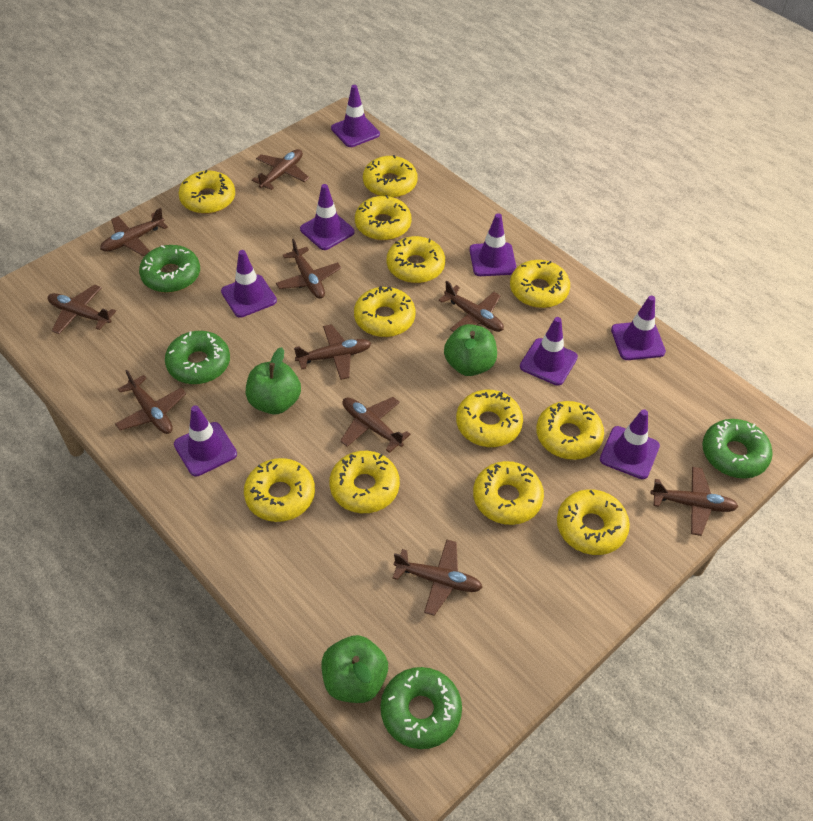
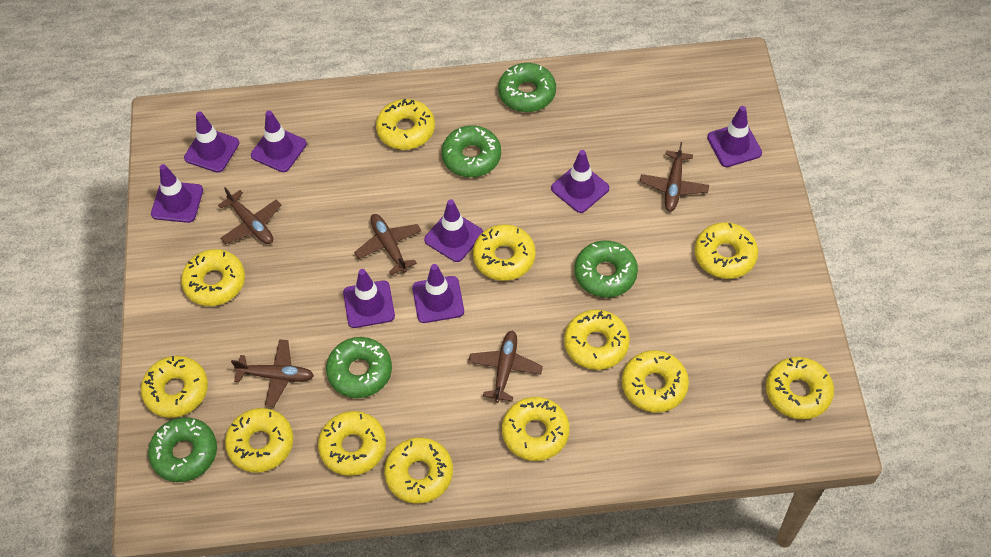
brown plane: [48,284,116,334] [100,208,168,256] [115,370,186,434] [252,149,309,190] [276,239,341,299] [294,324,371,380] [340,397,411,453] [393,540,483,616] [439,281,504,332] [650,467,739,536] = 10 -> [218,187,281,244] [231,340,314,407] [354,214,421,275] [468,331,543,403] [640,142,709,212] = 5
green apple: [246,347,301,414] [321,635,388,703] [444,324,497,376] = 3 -> none = 0
green donut: [139,245,200,293] [165,331,230,384] [381,667,462,749] [702,419,773,479] = 4 -> [148,417,217,482] [326,337,392,398] [442,125,501,177] [498,63,556,112] [574,240,638,298] = 5

